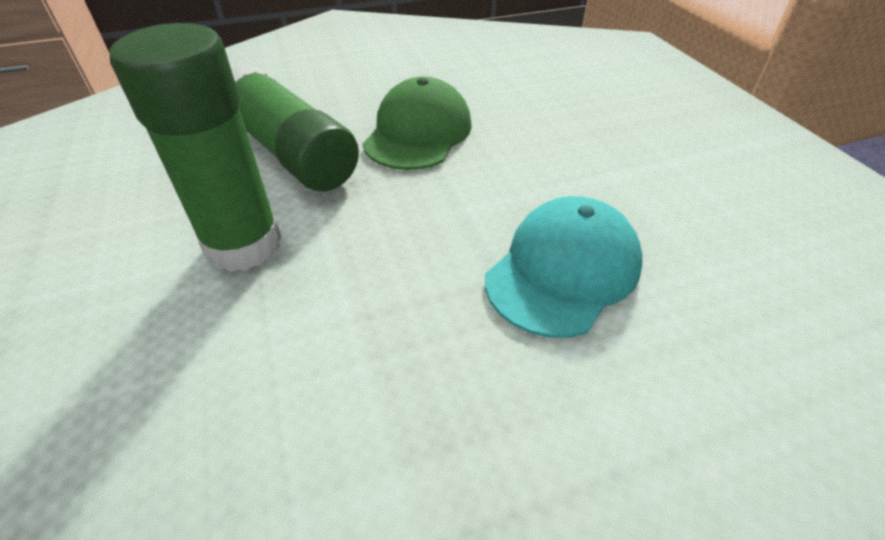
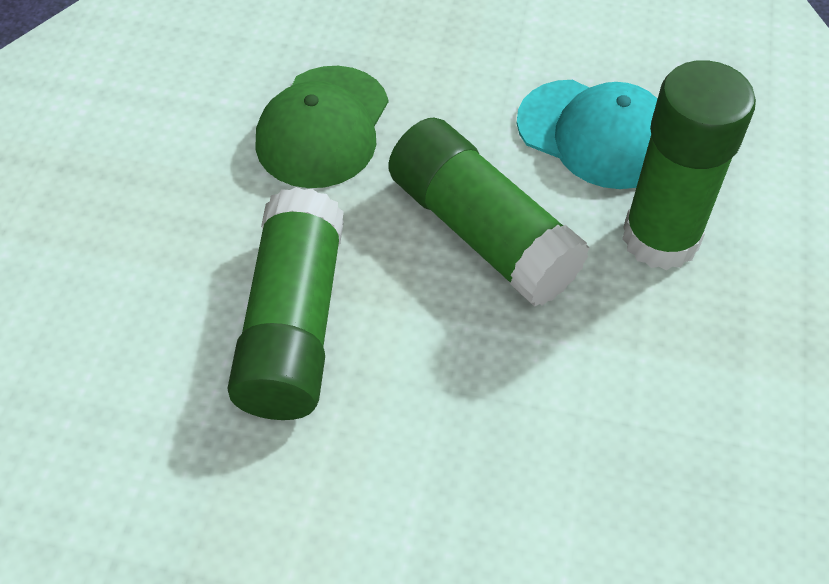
green glue stick: [110,23,282,272] [232,64,359,191] = 2 -> [227,187,344,420] [388,117,590,307] [622,60,756,270] = 3

